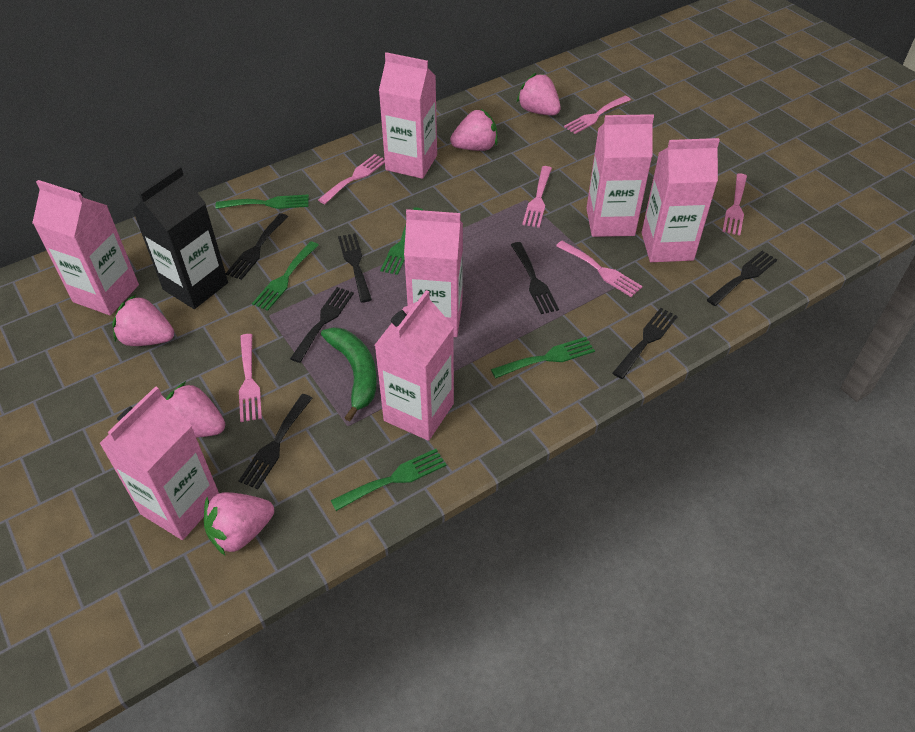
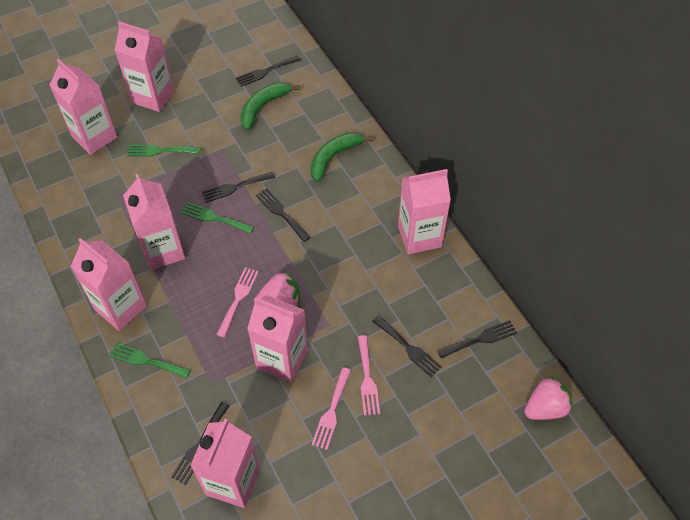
black carton: [132,166,228,309] = 1 -> none = 0
black fork: [226,213,288,280] [239,394,313,489] [290,287,354,363] [338,233,372,303] [511,242,559,314] [613,308,678,379] [707,251,777,306] = 7 -> [171,402,230,485] [201,172,275,203] [236,56,301,87] [256,188,311,242] [372,315,442,377] [437,320,517,358] = 6
green banana: [321,327,377,422] = 1 -> [240,83,300,130] [310,132,373,182] = 2
green fork: [216,194,309,209] [252,241,319,311] [330,449,446,511] [380,207,423,275] [491,337,595,378] = 5 -> [109,343,191,379] [127,145,200,156] [181,202,254,234] = 3
pink fork: [239,334,262,422] [318,154,385,204] [522,166,552,228] [556,241,643,297] [564,96,631,134] [722,173,747,235] = 6 -> [216,267,259,338] [312,367,351,450] [358,335,380,416] = 3
pink strawberry: [112,294,174,346] [166,381,225,438] [204,492,274,555] [450,109,498,151] [517,73,561,115] = 5 -> [256,271,300,307] [524,376,573,420] = 2

